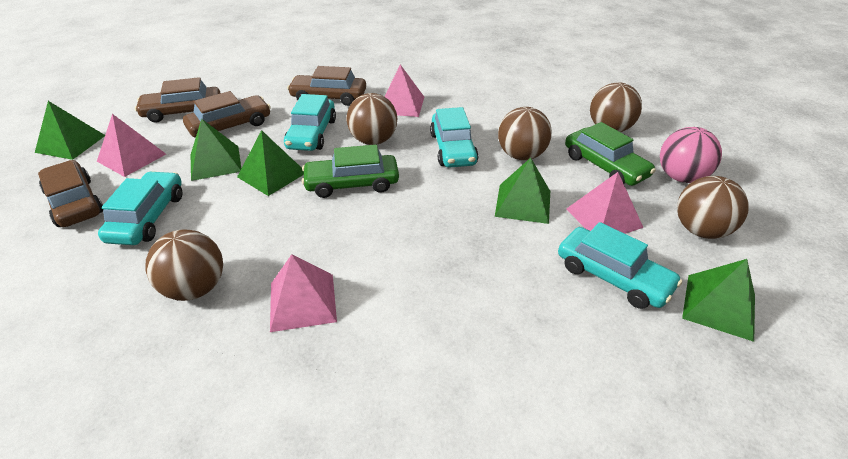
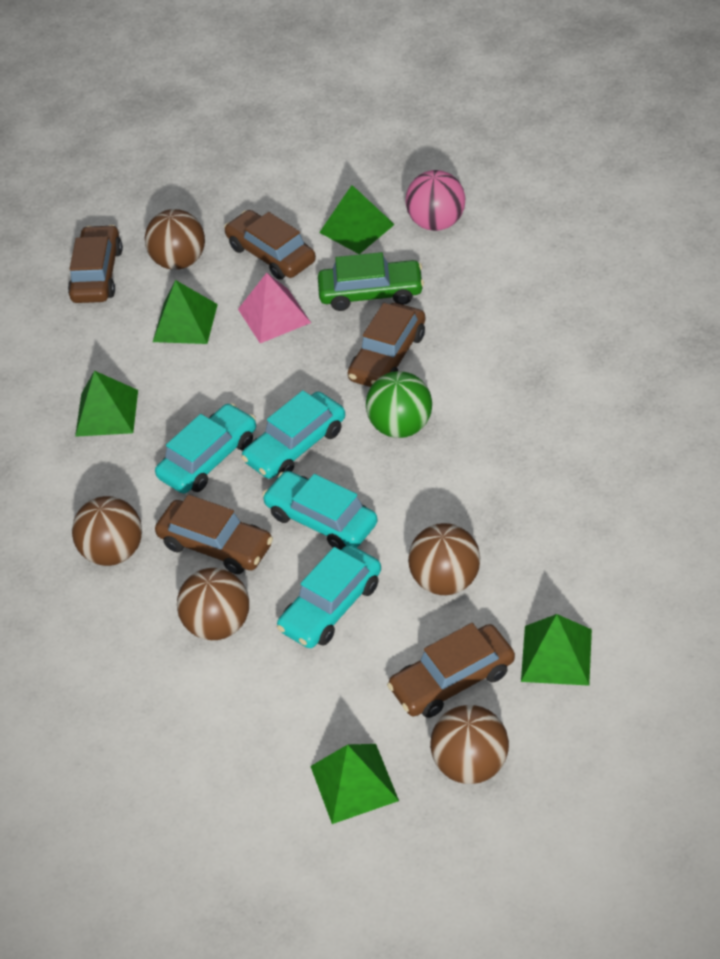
brown car: [38,160,103,227] [135,77,220,123] [183,91,271,138] [287,66,366,106] = 4 -> [68,225,123,303] [155,495,273,574] [224,210,316,280] [348,303,426,387] [387,623,515,718] = 5
green ball: none = 0 -> [366,371,432,438] = 1
green car: [302,145,399,198] [565,122,656,186] = 2 -> [318,252,424,311] = 1
pink pyramid: [97,114,166,177] [270,254,337,332] [385,64,424,117] [567,172,643,234] = 4 -> [238,273,311,343] = 1

